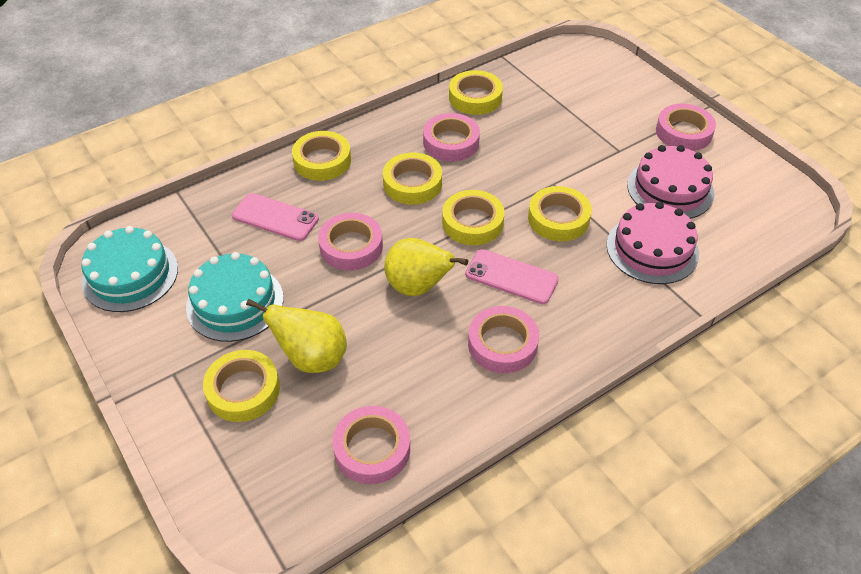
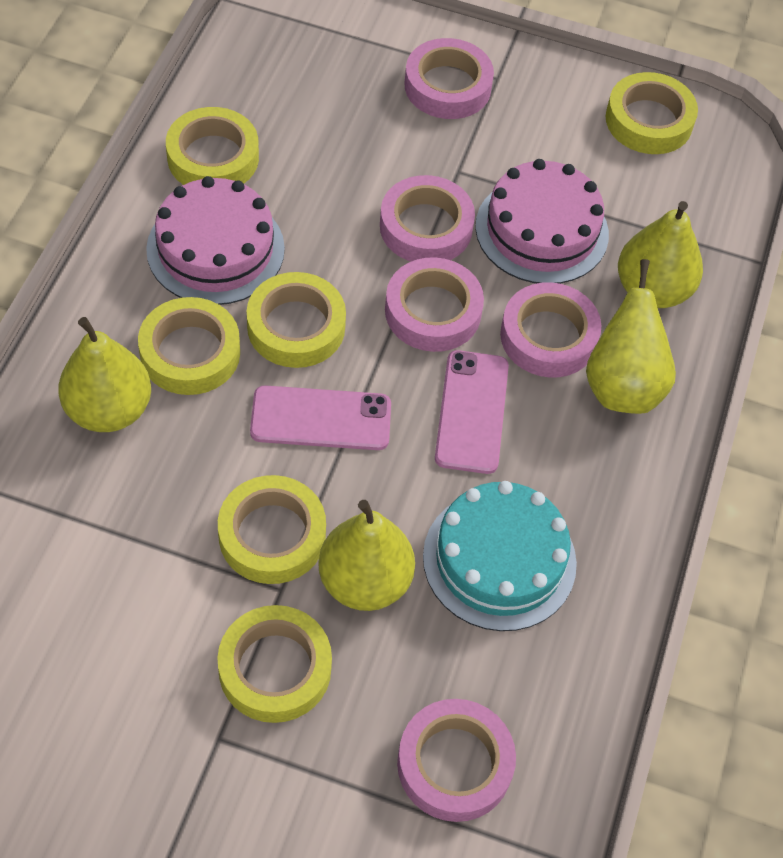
turquoise cake: [81,226,178,312] [186,252,284,342] = 2 -> [423,481,577,631] = 1
yellow pear: [246,299,347,373] [384,238,468,296] = 2 -> [58,317,151,432] [318,500,415,611] [586,259,676,414] [618,201,703,308] = 4

